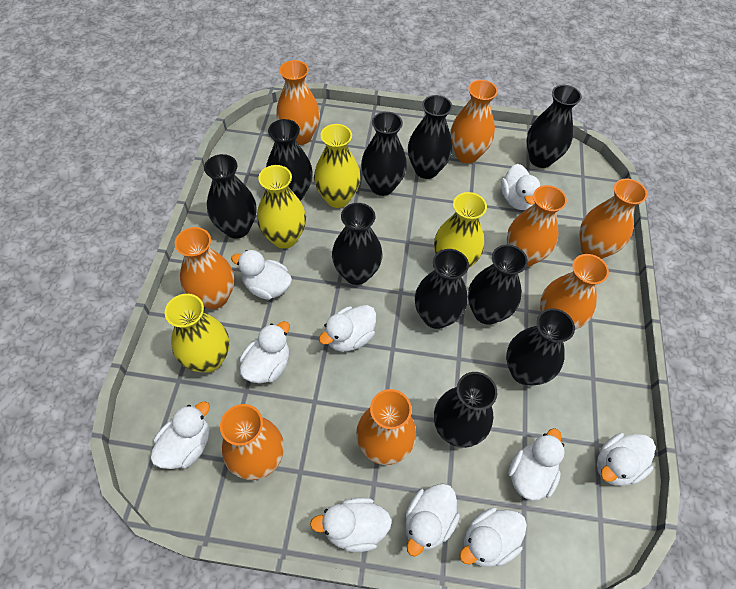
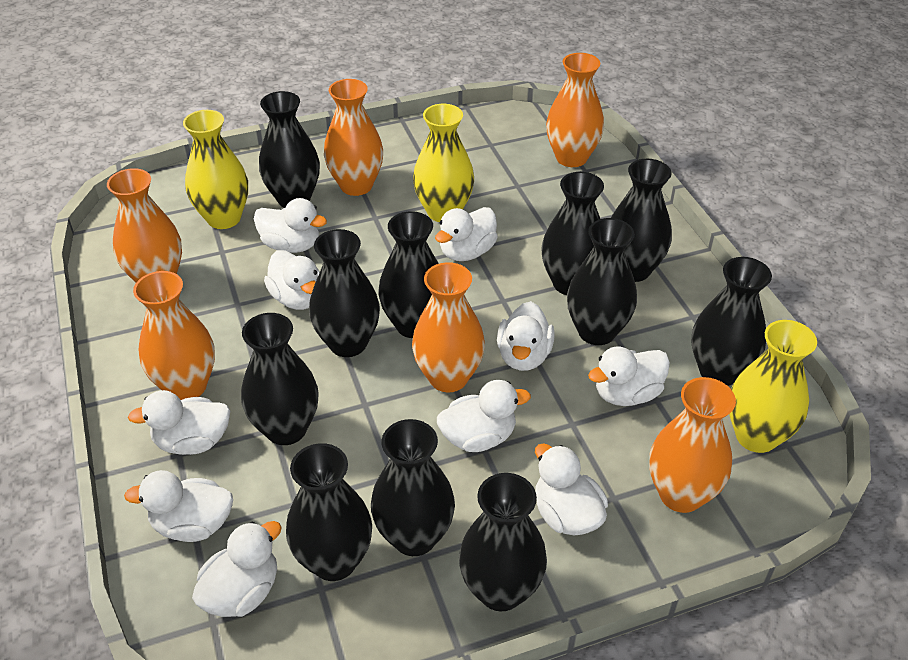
black vase: [204,154,256,239] [266,119,313,201] [332,203,382,285] [361,112,407,196] [408,95,453,179] [415,249,469,329] [434,372,497,448] [468,245,528,325] [506,308,575,385] [527,85,582,168] = 10 -> [241,313,319,445] [259,91,320,208] [286,443,372,581] [309,229,380,357] [371,419,455,556] [379,211,439,338] [459,473,547,611] [541,172,604,295] [567,218,637,345] [611,159,672,282] [692,257,772,386] = 11
orange vase: [175,227,234,309] [220,404,284,480] [276,60,320,145] [356,389,416,465] [450,80,498,163] [507,185,567,267] [540,254,609,330] [580,178,647,259] = 8 -> [107,168,182,282] [133,271,215,400] [324,79,383,196] [412,262,485,392] [546,53,604,167] [649,377,736,513] = 6
yellow vase: [165,294,229,373] [257,165,306,249] [314,124,361,208] [434,192,487,268] = 4 -> [183,110,248,229] [413,104,474,222] [729,320,817,453] = 3

